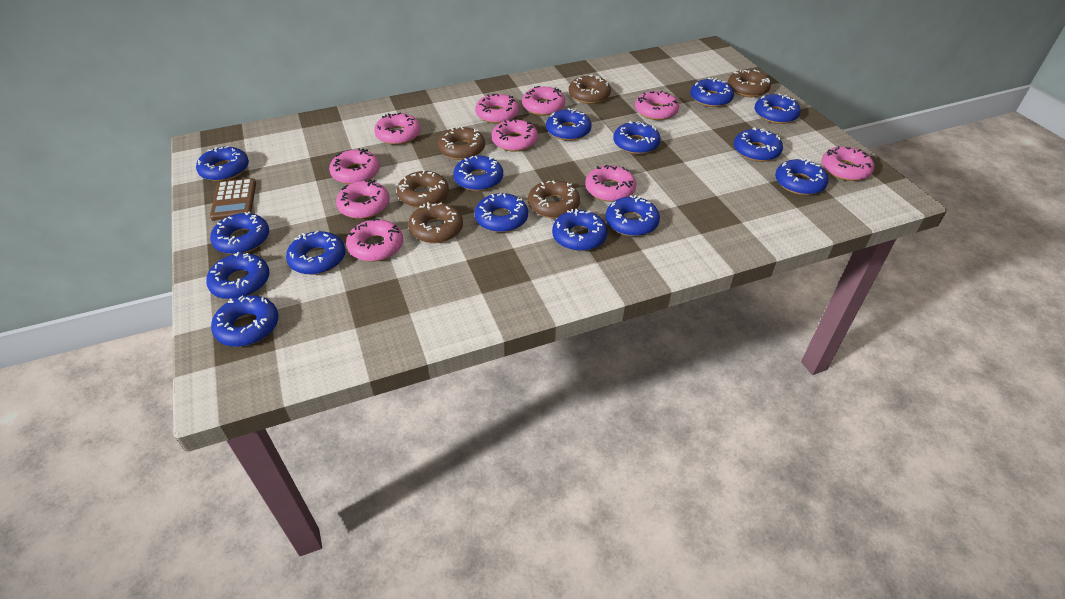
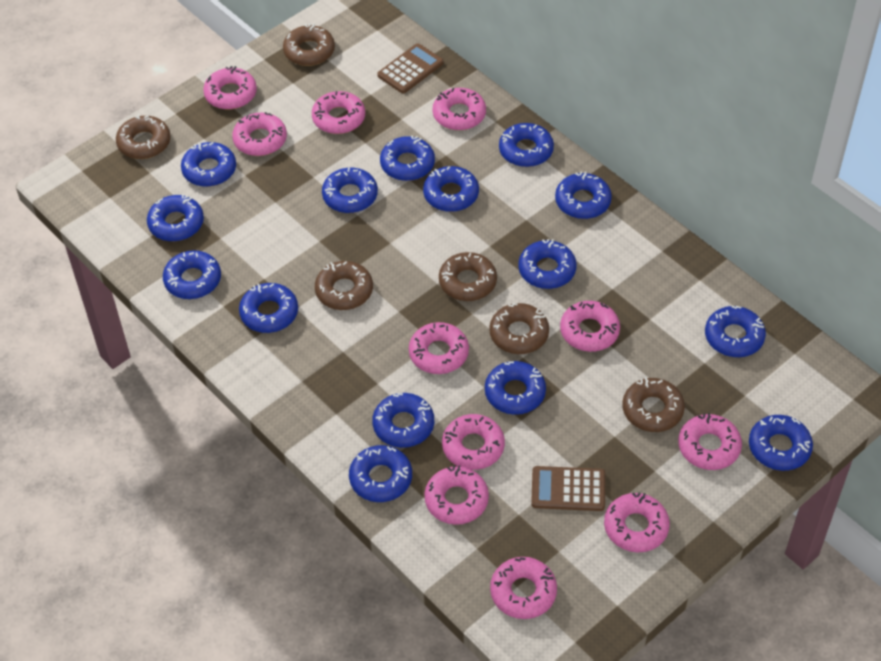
brown calculator: [210,178,256,220] = 1 -> [377,43,443,94] [531,466,605,511] = 2
pink donut: [329,148,380,184] [336,179,390,219] [346,218,403,262] [374,112,421,145] [475,94,519,123] [491,119,538,152] [522,86,565,115] [585,164,637,202] [635,91,679,120] [822,146,874,181] = 10 -> [203,66,257,109] [232,112,287,156] [312,91,365,134] [409,322,469,374] [424,465,489,525] [433,88,486,130] [442,414,505,470] [490,557,557,619] [560,301,620,352] [604,492,670,552] [678,413,742,470] = 11

